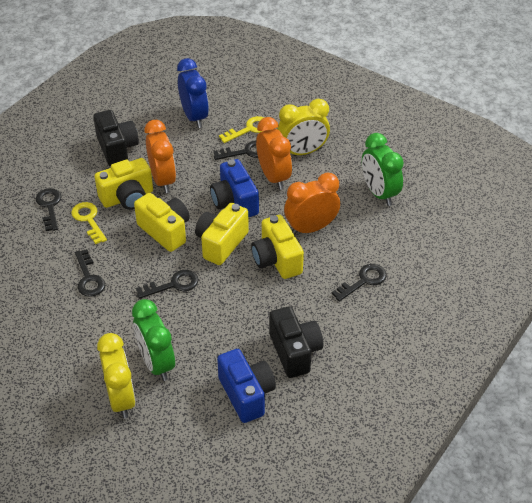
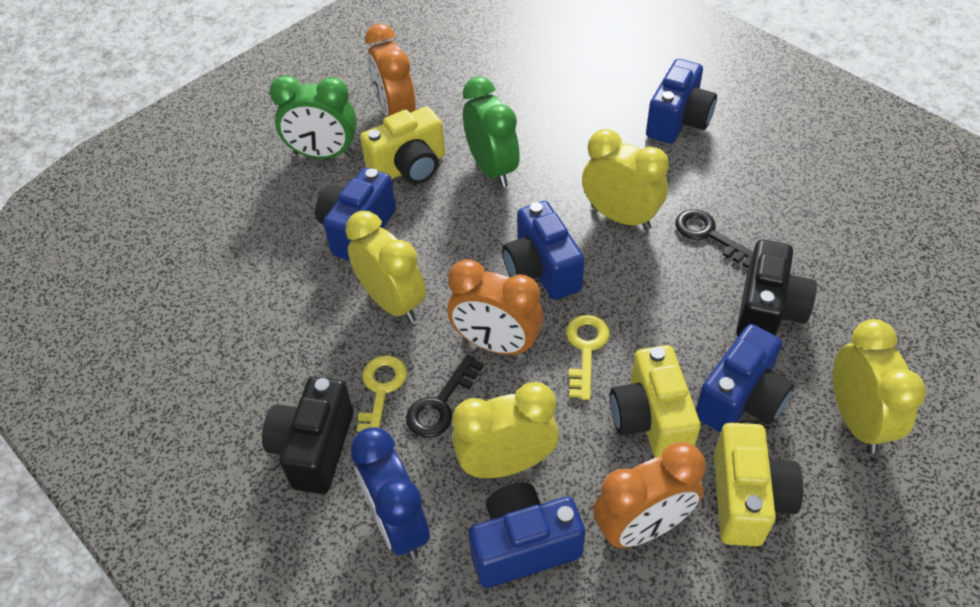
black key: [36,188,62,231] [75,249,105,297] [136,270,199,299] [213,140,258,160] [331,264,387,302] = 5 -> [406,355,484,437] [675,209,753,268] = 2
blue camera: [210,159,259,218] [217,349,276,423] = 2 -> [315,168,396,261] [468,483,585,588] [502,201,584,300] [646,59,717,144] [696,324,794,433] = 5
yellow camera: [95,158,153,210] [134,193,190,252] [195,203,249,265] [251,215,304,279] = 4 -> [360,106,445,184] [610,345,701,458] [714,423,803,546] = 3
yellow clock: [97,333,136,419] [278,99,330,155] = 2 -> [345,211,426,323] [452,382,559,478] [582,129,669,230] [833,319,926,453] = 4

